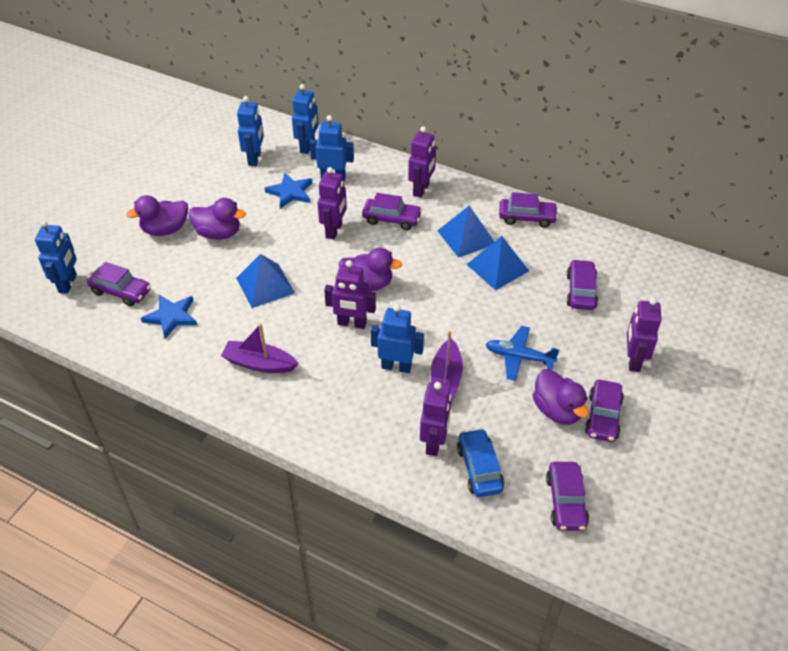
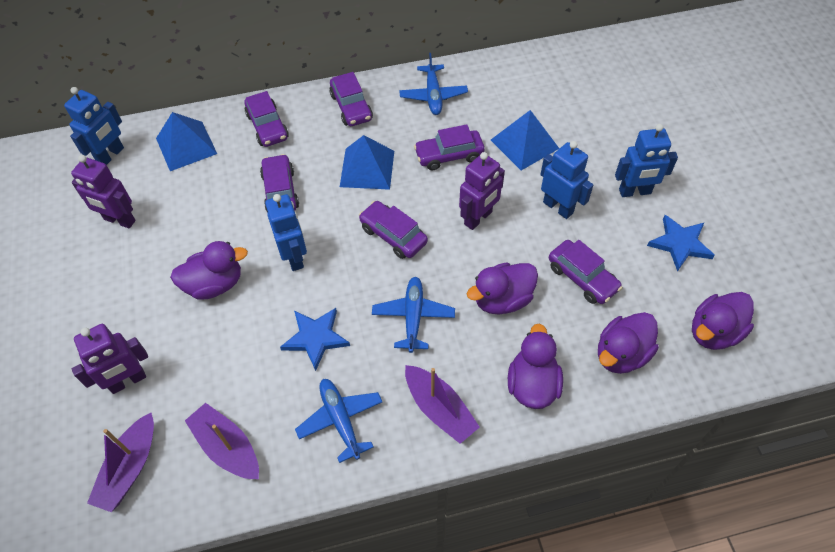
blue car: [457,428,504,497] = 1 -> none = 0
blue plane: [485,326,559,381] = 1 -> [295,379,382,463] [372,277,455,353] [399,53,468,115] = 3
blue robot: [35,220,77,294] [237,96,264,166] [292,84,319,154] [310,115,354,182] [371,304,424,373] = 5 -> [64,87,124,165] [265,194,307,271] [540,141,593,219] [615,124,678,197] = 4
purple boat: [221,323,299,373] [431,331,463,401] = 2 -> [87,413,154,512] [185,403,259,479] [405,365,480,444] = 3
purple duck: [126,195,188,236] [189,198,246,240] [339,248,402,291] [533,369,589,425] = 4 -> [170,241,248,300] [467,262,538,315] [508,324,563,409] [598,312,659,374] [692,292,754,350] = 5
purple robot: [318,167,347,240] [324,260,376,329] [408,126,436,198] [420,382,452,456] [627,298,662,372] = 5 -> [71,155,136,229] [72,324,148,394] [459,152,505,230] = 3

